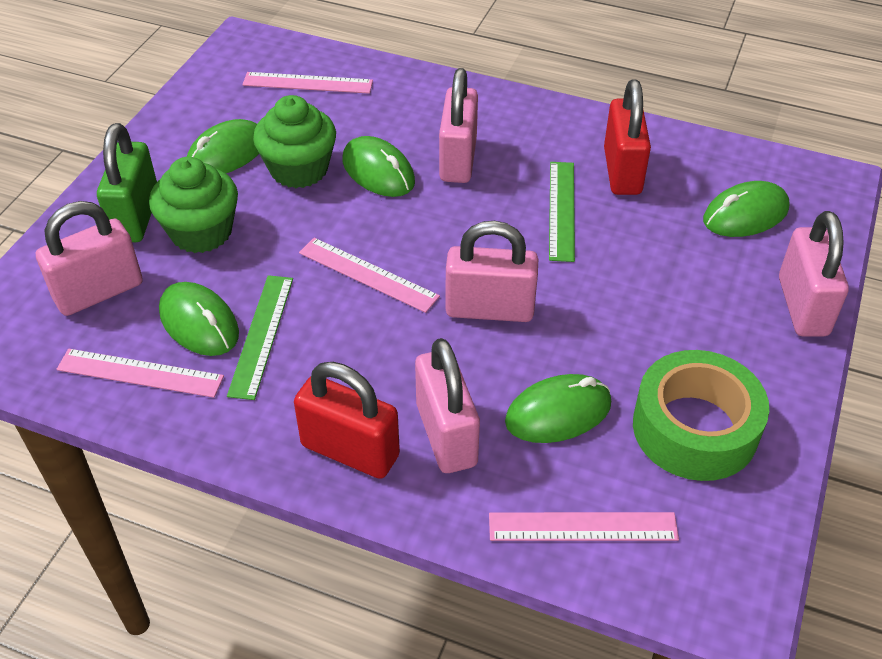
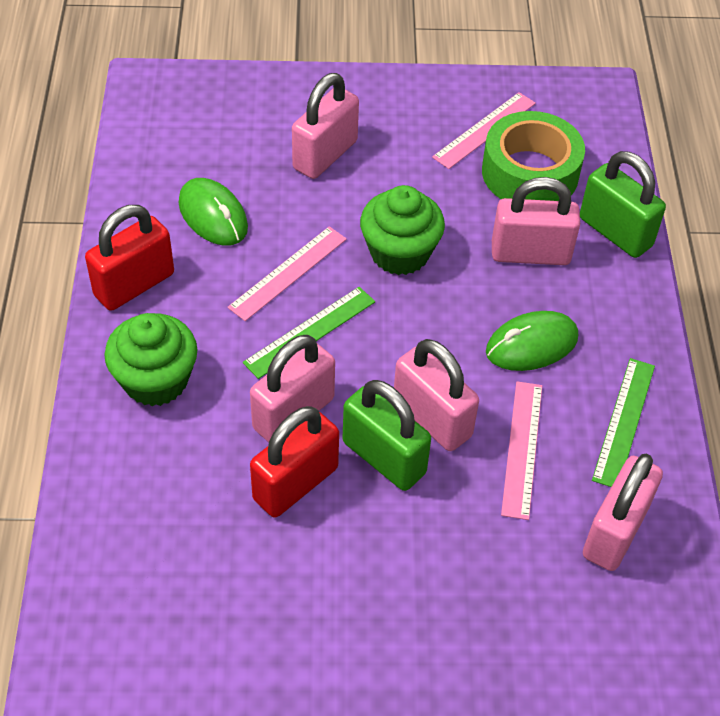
green mouse: [159,282,239,356] [186,119,259,173] [343,136,415,197] [505,374,611,443] [703,181,790,237] = 5 -> [179,178,248,246] [486,311,578,371] = 2
green padlock: [97,123,157,242] = 1 -> [342,380,431,491] [580,151,666,258] = 2
pink ruler: [57,349,224,398] [242,72,373,94] [299,238,440,313] [489,512,679,541] = 4 -> [228,226,347,321] [432,92,536,169] [501,381,542,520] = 3

